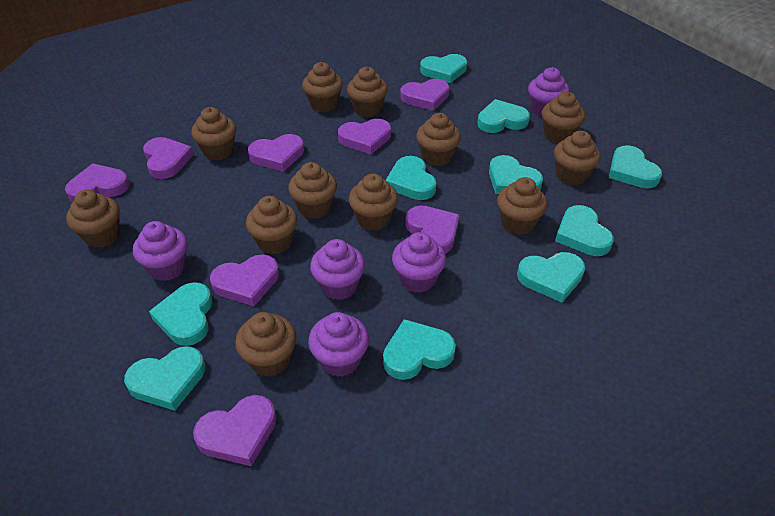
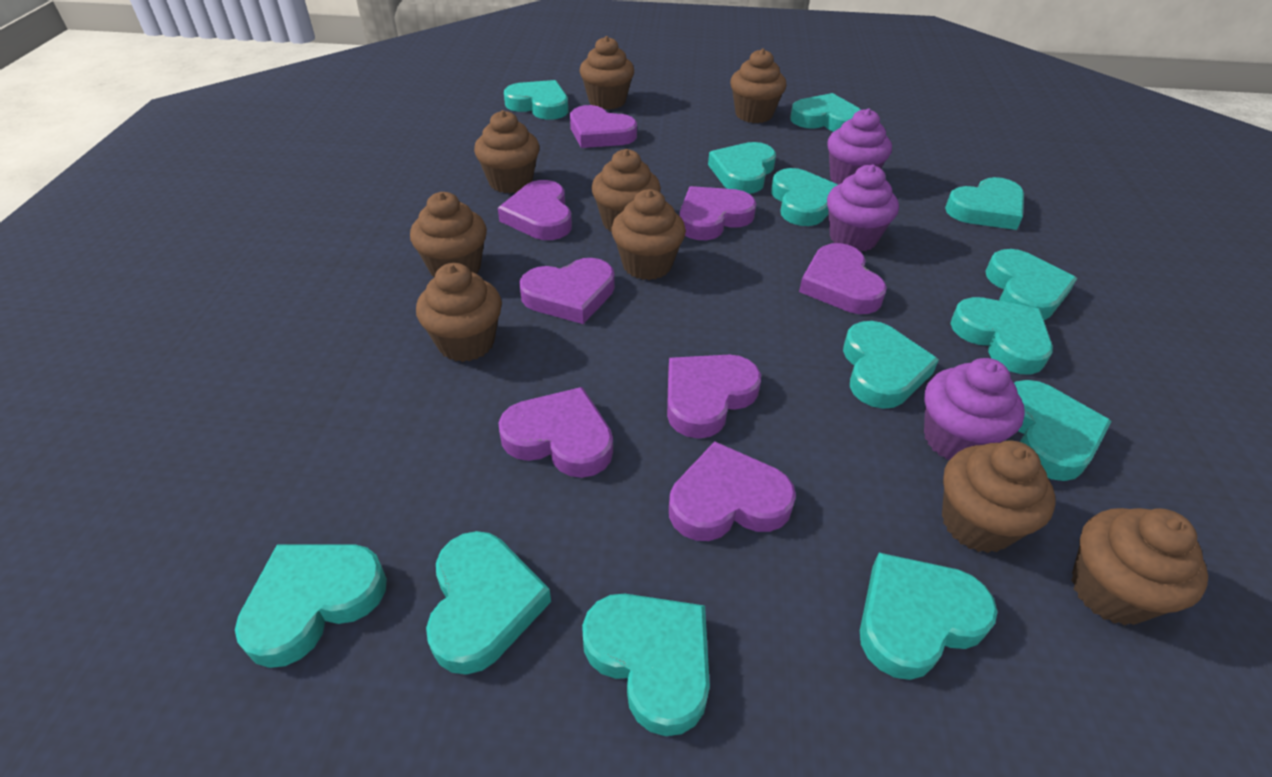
brown cupcake: [66,189,120,248] [191,107,236,160] [235,312,297,377] [246,196,297,254] [288,162,337,219] [302,62,343,112] [347,67,388,117] [349,174,398,231] [416,113,461,166] [497,177,547,235] [542,92,585,144] [554,131,601,185] = 12 -> [410,192,487,277] [416,263,502,362] [474,110,539,193] [580,36,634,110] [591,149,661,232] [611,189,686,280] [730,49,786,123] [942,440,1055,553] [1071,508,1208,625] = 9
purple cupcake: [133,221,188,281] [308,312,369,377] [310,239,365,300] [392,232,446,293] [528,67,569,117] = 5 -> [827,108,892,185] [827,165,899,252] [924,358,1025,460] = 3
turquoise heart: [124,346,205,411] [149,282,213,346] [383,319,456,380] [385,156,436,200] [420,54,467,83] [477,99,530,133] [489,155,543,194] [517,252,585,302] [555,205,614,256] [609,145,662,188] = 10 -> [235,544,387,668] [426,531,551,675] [504,80,568,120] [582,594,710,736] [708,142,776,194] [771,168,838,226] [790,93,861,132] [843,321,939,409] [860,553,997,680] [945,177,1024,230] [950,297,1053,374] [986,249,1077,320] [1014,380,1112,481] = 13

